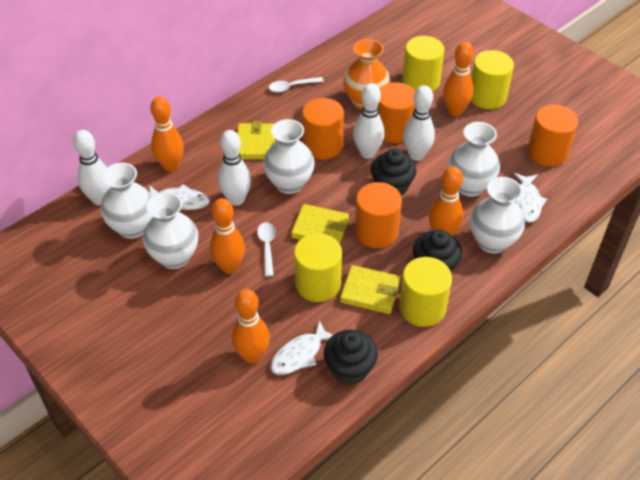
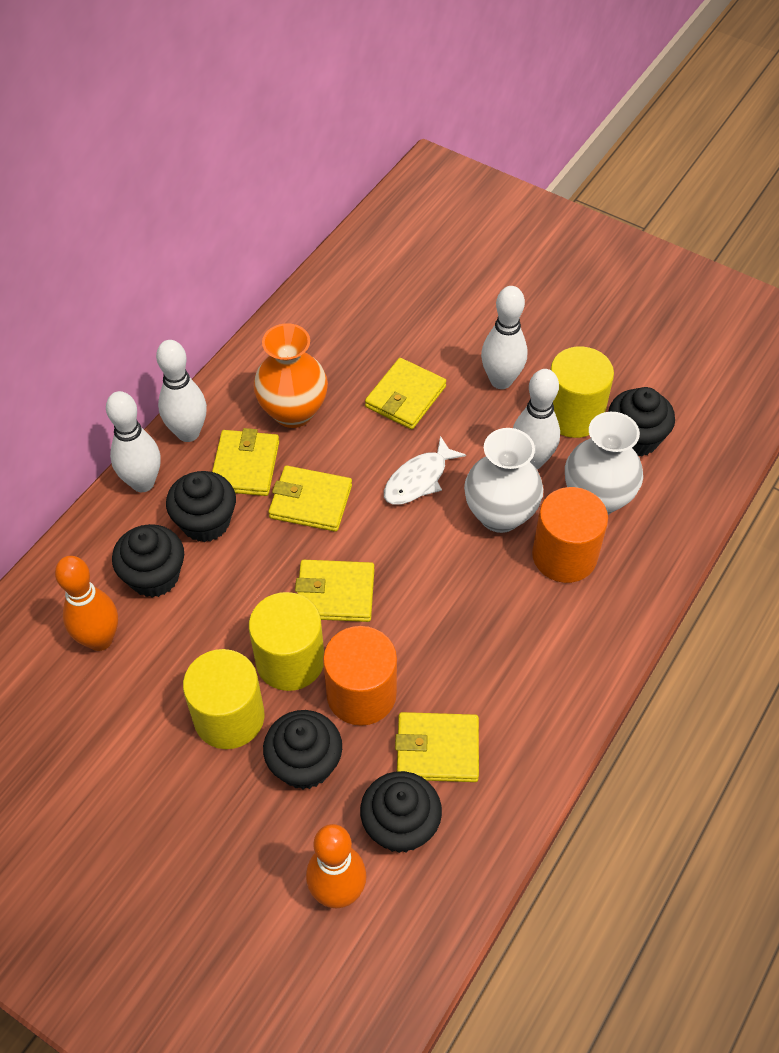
black cupcake: [324,330,378,385] [371,149,416,196] [413,230,462,273] = 3 -> [112,524,184,598] [166,471,236,542] [263,710,342,789] [360,771,442,853] [608,387,675,457] = 5
orange bowling pin: [150,96,184,172] [210,198,245,274] [232,289,270,364] [429,166,463,236] [443,42,474,116] = 5 -> [55,556,118,651] [306,824,367,908] = 2
orange cylinder: [302,98,344,160] [355,182,402,248] [378,82,415,143] [527,104,578,167] = 4 -> [323,626,397,726] [532,487,608,583] = 2
white fish: [149,184,210,210] [270,320,333,375] [514,173,547,222] = 3 -> [384,436,466,505] = 1
white spoon: [257,222,276,277] [269,77,324,92] = 2 -> none = 0
white vase: [100,163,153,239] [143,192,198,269] [263,119,315,194] [448,122,500,197] [470,177,525,254] = 5 -> [464,428,543,533] [565,412,643,515] = 2
yellow cylinder: [294,233,342,302] [399,257,452,327] [402,36,445,92] [471,50,514,109] = 4 -> [183,649,265,749] [249,592,324,691] [550,346,614,438] = 3
yellow wallet: [237,121,275,160] [291,204,349,244] [340,265,400,314] = 3 -> [212,428,279,496] [268,466,352,532] [295,560,374,622] [365,358,446,429] [395,712,479,782] = 5

